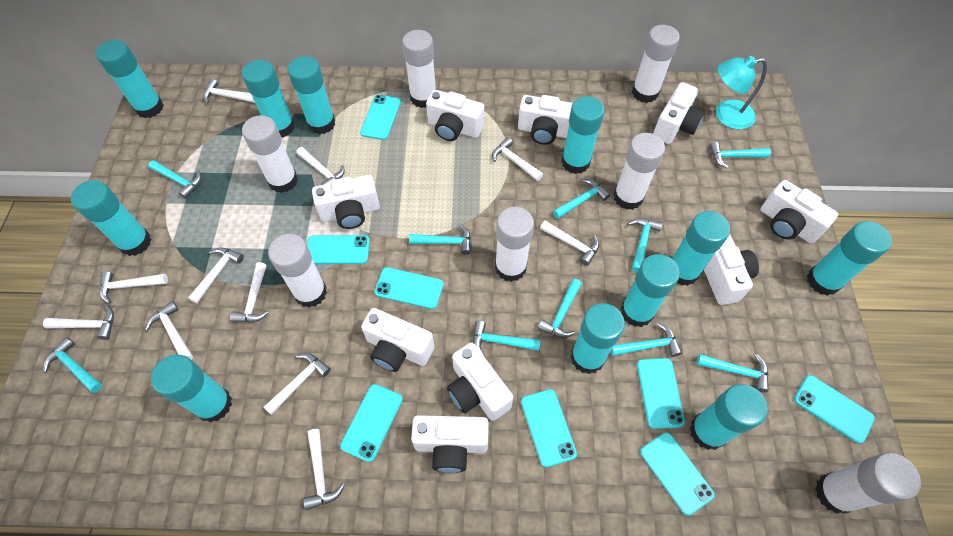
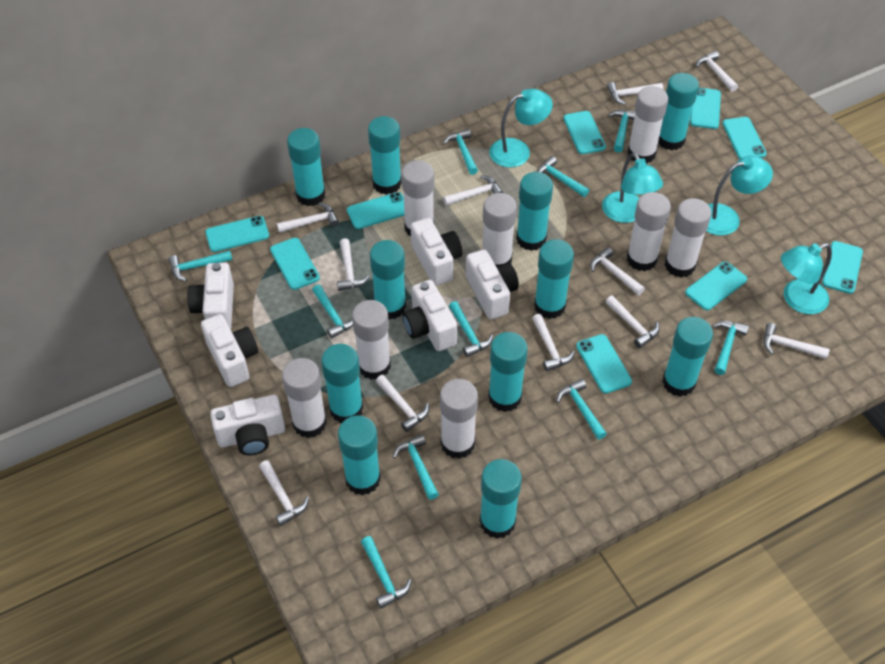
turquoise lamp: [716,56,767,130] = 1 -> [489,89,553,167] [602,152,663,223] [706,156,773,236] [781,243,832,314] = 4
turquoise phone: [307,235,370,264] [340,384,403,462] [360,95,401,140] [374,267,443,309] [521,389,577,467] [637,358,685,429] [640,432,715,516] [794,375,875,444] = 8 -> [205,216,269,252] [270,238,320,290] [347,192,405,229] [563,111,606,154] [576,334,632,394] [685,261,747,310] [690,87,721,129] [722,117,767,159] [822,241,863,294] = 9
white camera: [312,175,380,229] [361,308,434,372] [411,415,489,473] [426,90,484,141] [447,342,513,421] [518,95,573,145] [653,82,705,144] [704,234,759,305] [761,180,838,243] = 9 -> [187,263,234,329] [201,314,258,387] [210,395,285,455] [402,280,457,351] [411,218,462,286] [466,249,519,319] = 6
white glue stick: [242,115,298,193] [268,234,327,308] [402,30,436,108] [495,207,534,282] [613,133,665,210] [632,25,680,103] [815,452,921,514] = 7 -> [282,358,327,438] [352,300,391,380] [402,160,434,236] [440,379,478,459] [482,193,517,267] [627,86,668,164] [627,192,671,271] [665,198,712,278] = 8

